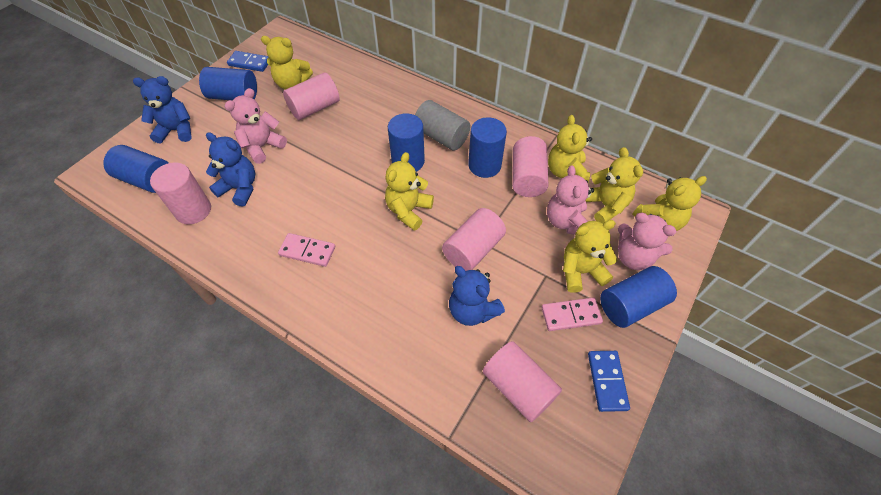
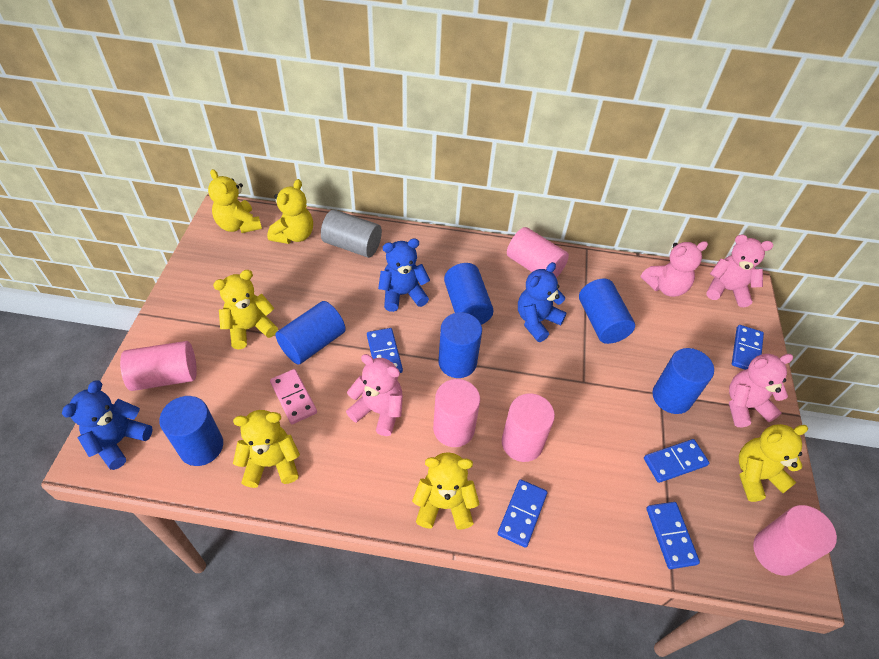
blue cylinder: [103,145,168,193] [199,67,257,100] [388,113,425,172] [468,117,507,178] [600,266,677,328] = 5 -> [159,396,223,466] [275,301,346,365] [438,312,482,378] [444,263,494,325] [579,279,635,344] [653,348,714,414] = 6
blue domino: [227,51,268,72] [588,351,630,412] = 2 -> [367,328,403,373] [498,479,547,548] [644,439,709,483] [646,502,700,569] [732,325,764,370] = 5
pink domino: [278,233,335,267] [541,298,603,331] = 2 -> [270,369,317,424] = 1
pink teddy bear: [225,88,287,164] [547,165,594,235] [618,213,677,270] = 3 -> [346,354,403,436] [641,241,708,297] [706,234,773,307] [729,354,793,427] = 4

